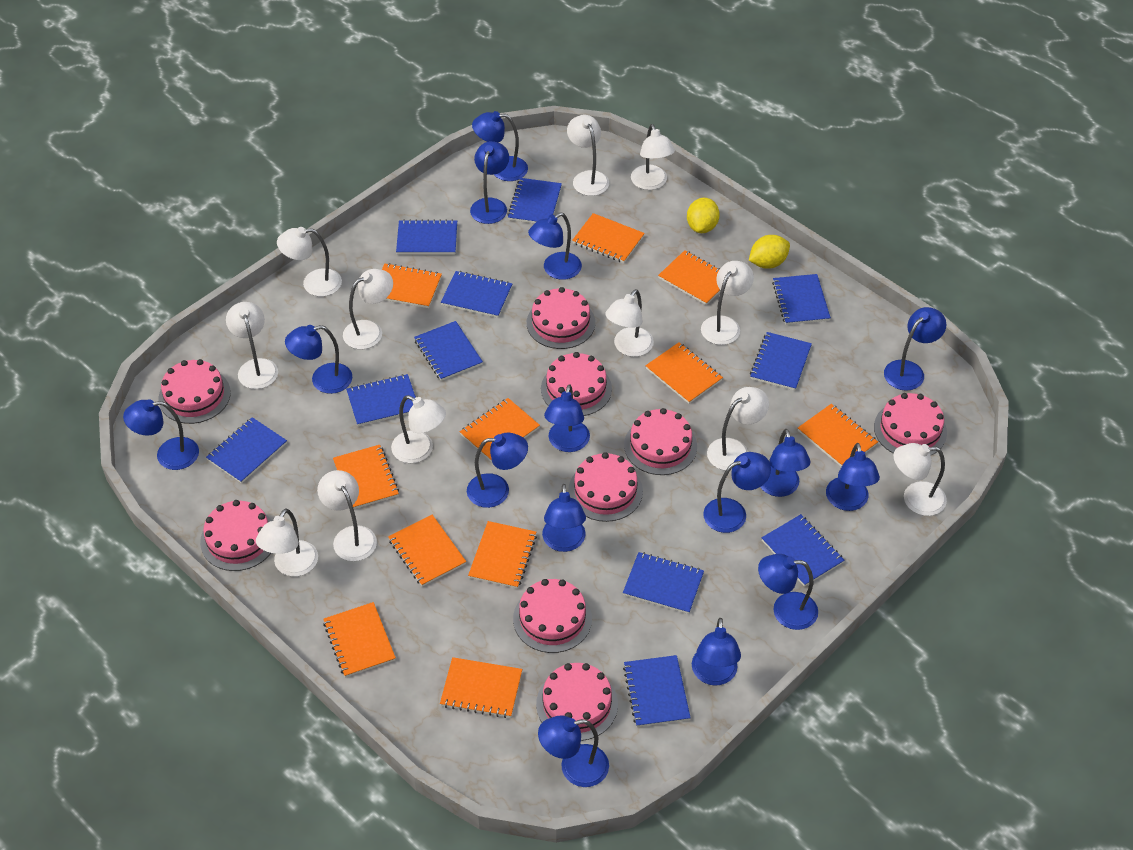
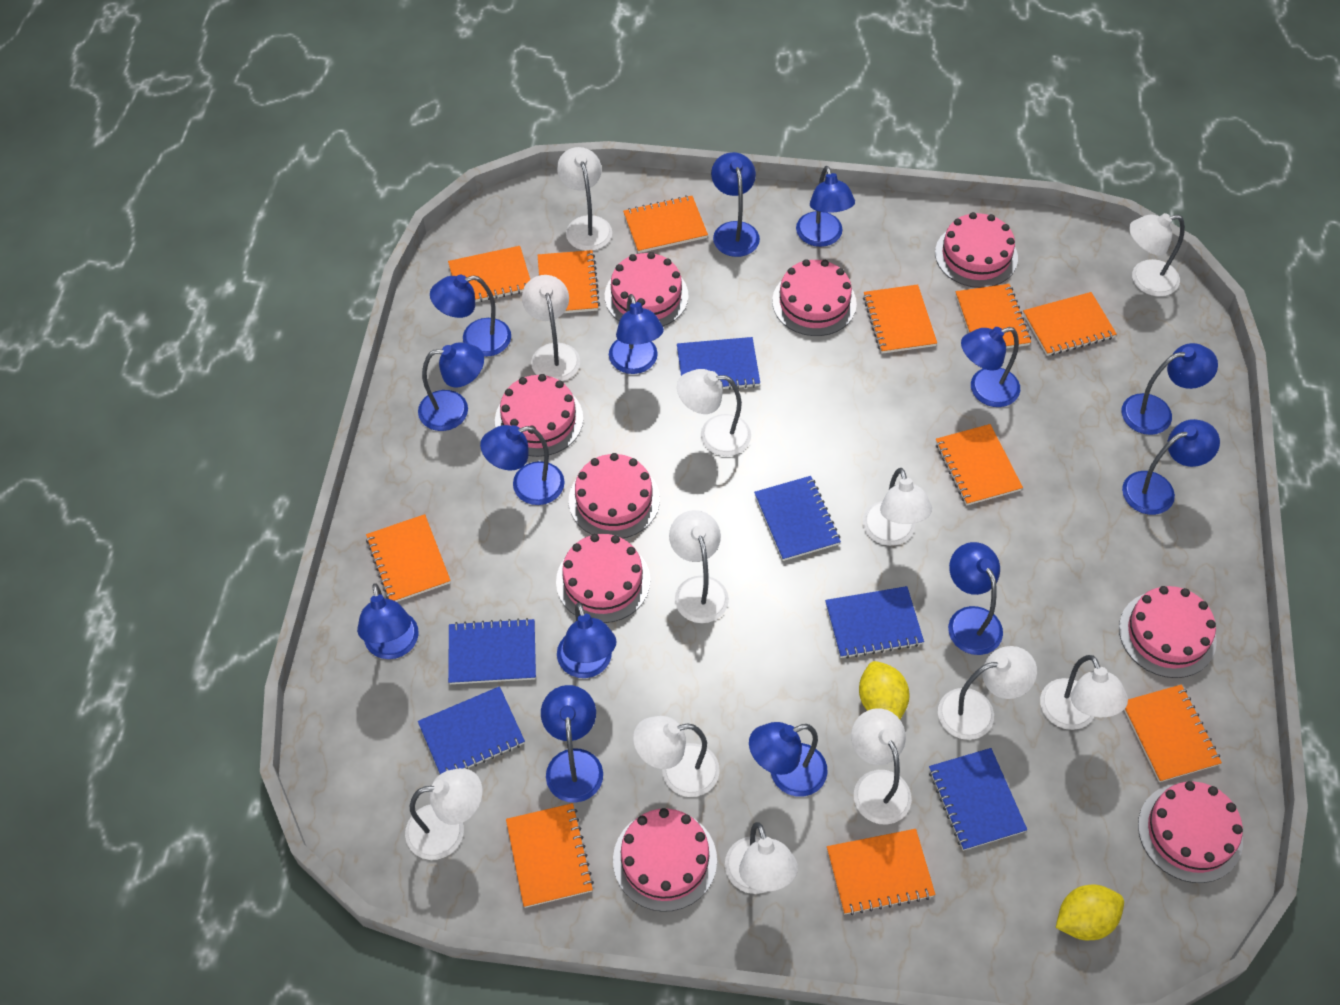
blue lamp: [123,400,199,470] [285,325,352,394] [467,433,528,508] [470,141,509,224] [472,111,528,181] [528,213,582,280] [538,715,609,787] [542,484,586,552] [544,384,590,452] [692,618,741,686] [703,452,771,533] [758,554,818,630] [760,429,811,497] [826,443,880,511] [884,307,946,391] = 15 -> [357,583,419,659] [418,342,484,431] [430,275,511,357] [480,425,565,505] [541,685,603,803] [557,603,617,678] [609,294,664,374] [711,152,760,257] [749,722,828,797] [796,166,855,247] [948,542,1003,655] [961,327,1020,407] [1122,343,1218,435] [1122,419,1220,515] = 14
blue notebook: [206,417,287,484] [346,374,416,426] [396,219,457,255] [414,321,483,381] [441,271,512,318] [507,178,562,223] [623,552,704,614] [623,655,691,727] [750,332,812,391] [762,514,844,587] [772,274,831,325] = 11 -> [418,686,525,774] [448,618,536,684] [677,337,760,390] [754,476,841,561] [825,586,924,659] [929,748,1027,851] = 6

